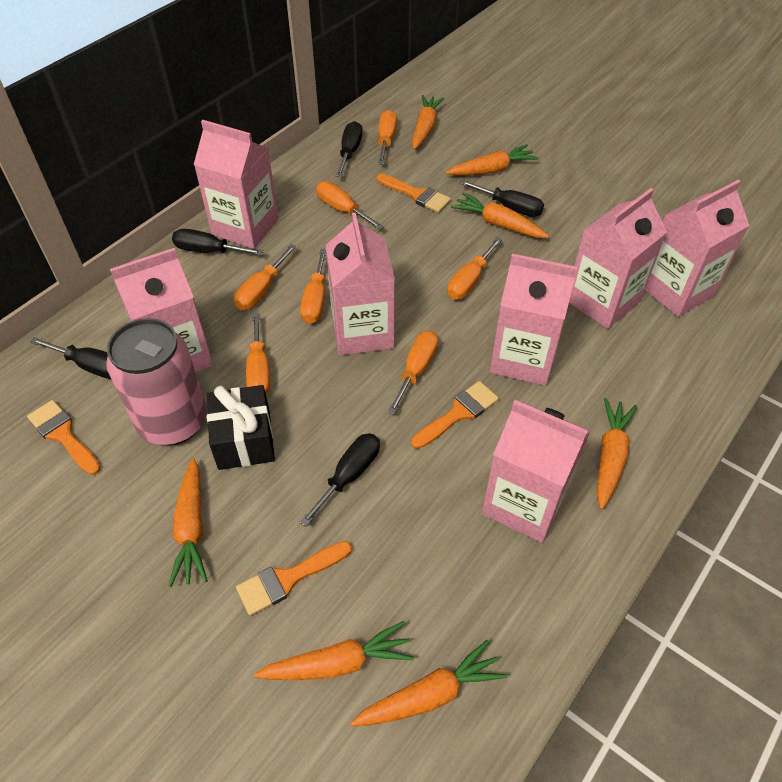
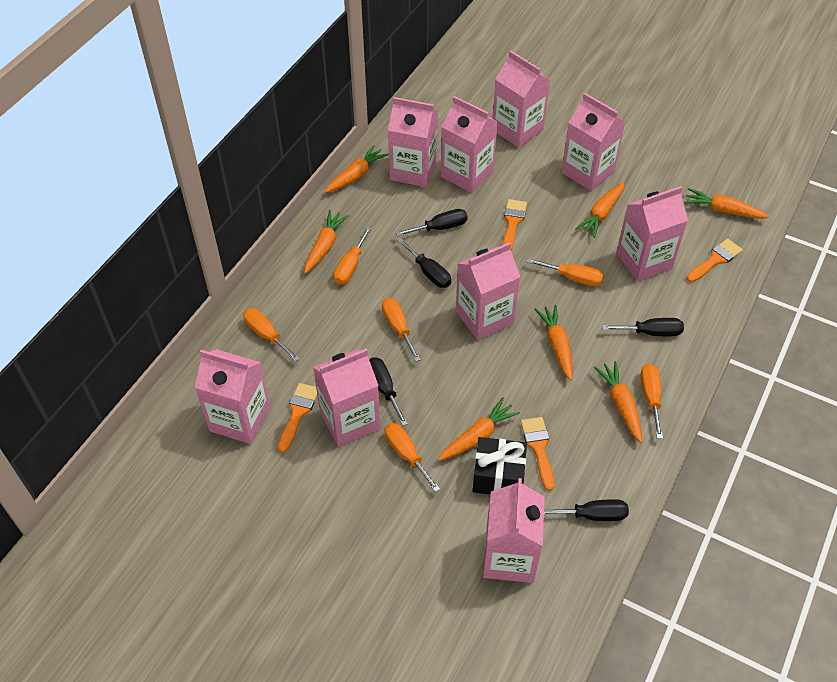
orange screwdriver: [234,244,297,310] [246,313,270,395] [300,249,326,324] [316,181,384,230] [378,110,397,164] [387,331,438,415] [447,237,503,300] = 7 -> [243,308,300,362] [334,227,371,285] [382,298,421,362] [384,423,440,492] [527,258,603,286] [641,364,663,439] = 6
pink can: [106,318,207,445] = 1 -> none = 0
pink carton: [110,248,213,372] [194,120,279,249] [325,213,395,355] [482,400,590,543] [490,254,578,386] [569,188,667,329] [645,180,749,317] = 7 -> [195,349,270,444] [313,349,381,447] [388,97,438,187] [441,96,498,193] [456,242,520,340] [483,478,545,583] [493,51,550,148] [561,93,626,191] [616,186,688,281] = 9

